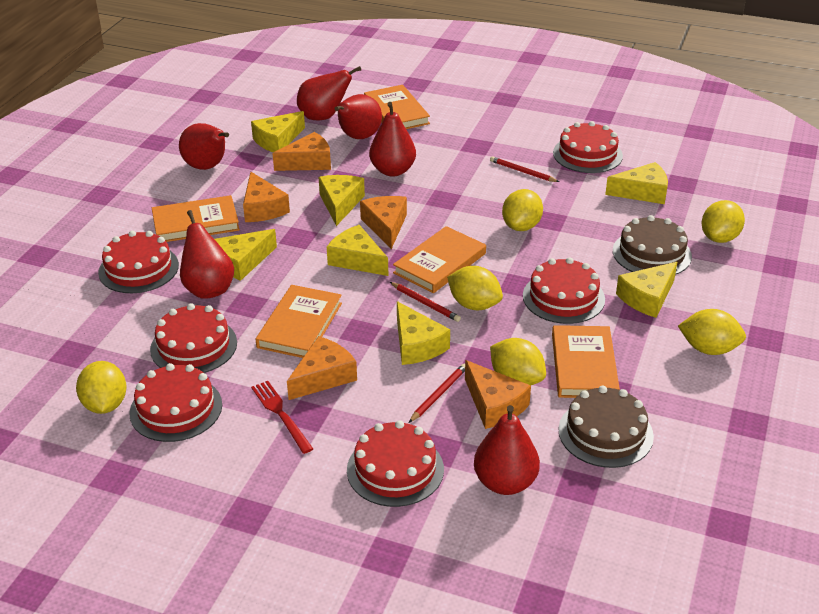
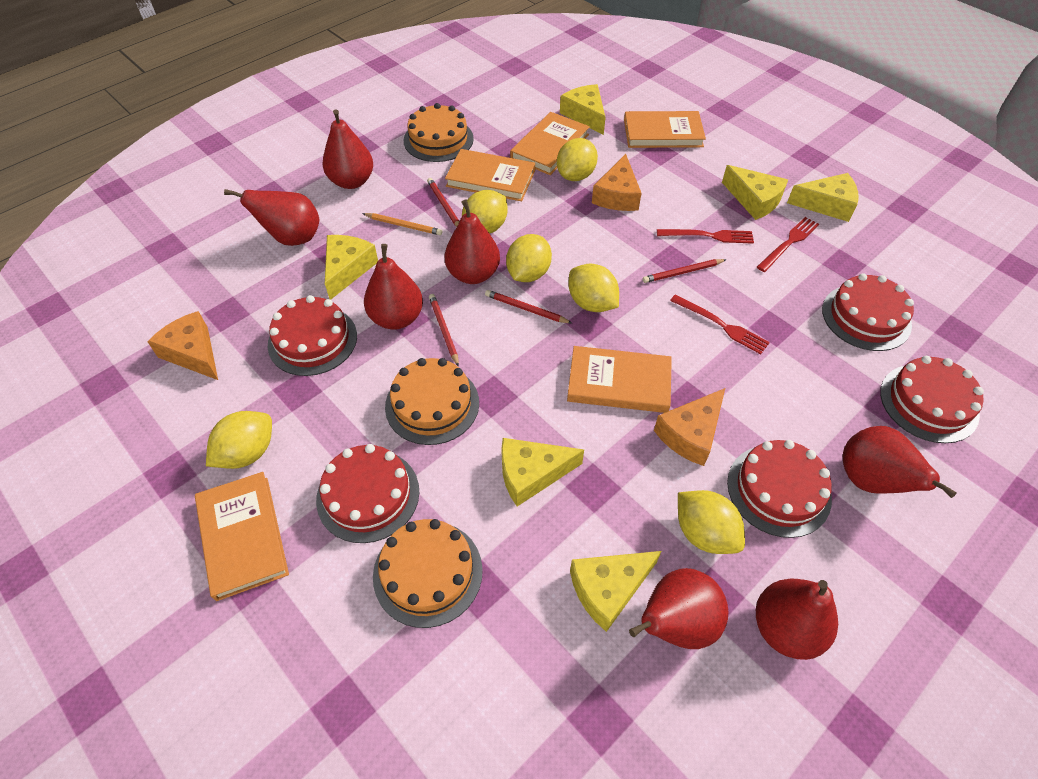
brown cake: [559,386,654,468] [613,215,692,275] = 2 -> none = 0
orange cake: none = 0 -> [373,519,483,628] [385,358,479,445] [403,103,474,162] = 3
orange cheese: [243,172,290,222] [272,132,331,171] [287,336,357,400] [360,196,407,249] [465,360,531,429] = 5 -> [147,311,218,380] [592,154,642,211] [654,388,725,466] = 3
orange pencil: none = 0 -> [362,213,442,235] = 1
red cake: [98,231,179,293] [130,363,222,442] [150,303,237,373] [347,420,444,507] [523,257,605,324] [553,121,623,173] = 6 -> [268,295,357,376] [316,444,419,543] [727,440,832,538] [822,273,914,351] [880,356,984,443] = 5
red fork: [251,381,313,454] = 1 -> [657,229,754,244] [670,294,770,354] [757,217,819,272] = 3
red pear: [179,123,229,170] [180,210,234,299] [297,66,361,120] [335,94,382,139] [369,102,416,176] [474,405,540,495] = 6 -> [224,189,319,246] [322,109,373,189] [364,244,423,329] [445,200,500,284] [629,568,728,649] [756,579,838,660] [843,426,956,498] = 7
red pencil: [390,282,461,322] [409,364,465,423] [490,156,559,182] = 3 -> [427,178,460,227] [429,294,459,367] [485,290,572,323] [643,259,727,283] = 4
yellow cheese: [214,229,277,281] [251,111,305,153] [319,175,365,226] [327,225,388,276] [397,301,450,365] [605,162,668,204] [616,262,677,318] = 7 -> [325,235,378,300] [501,438,584,507] [560,84,606,135] [570,551,662,632] [722,165,788,220] [787,173,859,222] = 6

